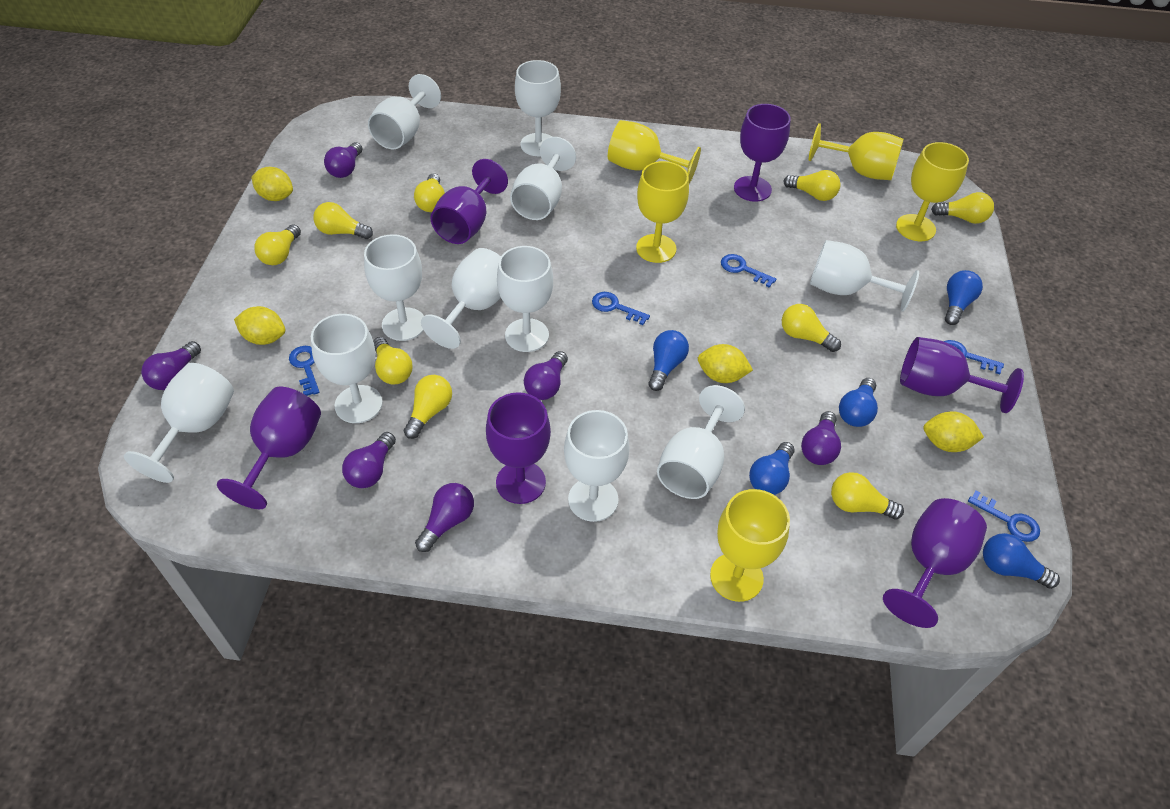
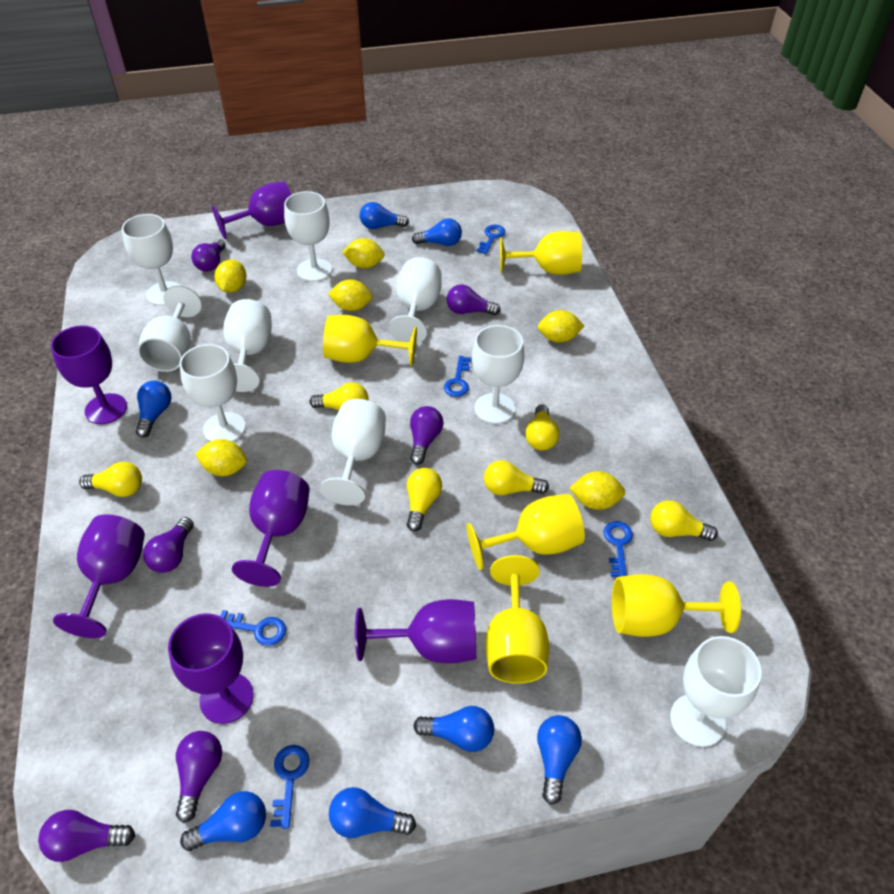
blue light bulb: [648,330,689,391] [749,442,795,495] [839,378,878,427] [945,270,983,325] [983,533,1060,589] = 5 -> [136,381,171,438] [180,791,266,851] [329,787,416,838] [360,202,409,229] [412,218,462,246] [413,706,494,752] [537,715,582,805] = 7
white goblet: [124,363,234,483] [311,314,383,423] [364,234,424,341] [368,74,441,149] [421,248,501,349] [497,246,553,352] [510,137,576,220] [515,60,561,156] [564,410,630,522] [657,385,745,499] [810,240,919,312] = 11 -> [122,214,181,306] [138,286,202,372] [179,344,246,442] [223,299,272,392] [284,191,332,282] [320,399,386,505] [389,257,441,344] [472,325,525,424] [670,636,762,747] = 9
yellow lemon: [234,306,285,345] [251,167,293,201] [698,344,753,383] [924,411,984,452] = 4 -> [195,439,247,476] [215,260,246,293] [328,279,373,311] [342,238,385,269] [538,310,584,343] [569,471,625,510] = 6
yellow light bulb: [254,224,301,265] [313,202,373,239] [373,337,413,385] [404,375,452,439] [414,173,445,212] [782,304,841,352] [784,170,841,201] [831,472,904,519] [931,192,994,224] = 9 -> [79,462,142,497] [310,382,369,411] [407,468,442,532] [484,460,549,496] [525,404,559,450] [650,500,718,541] = 6

